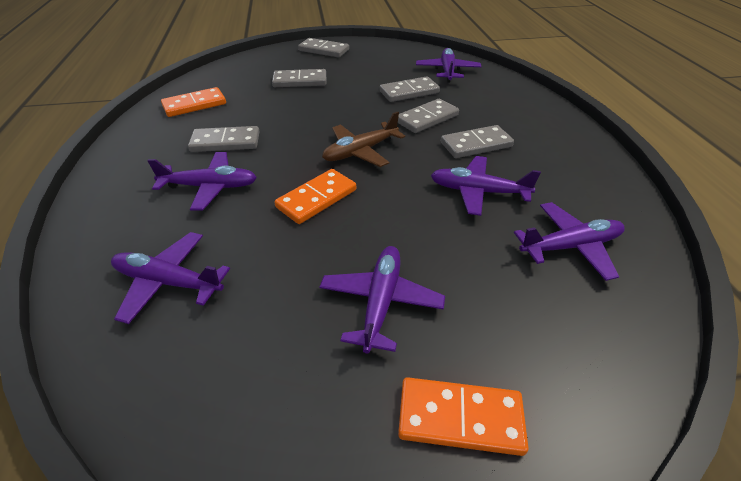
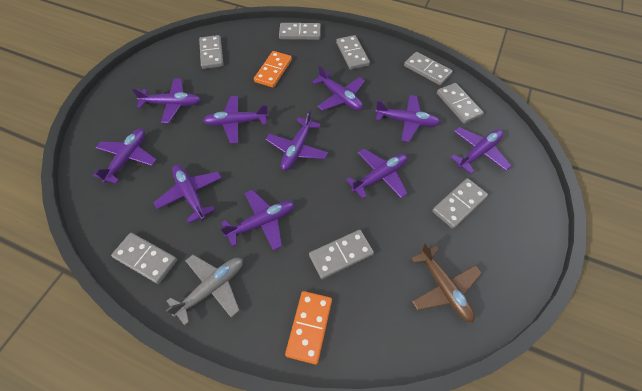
grey domino: [188,126,260,152] [272,69,326,87] [298,38,349,58] [379,76,440,102] [398,99,459,133] [441,125,514,158] = 6 -> [111,233,177,284] [199,35,224,69] [279,23,321,40] [309,230,374,279] [336,35,370,70] [404,52,453,85] [432,178,488,229] [437,83,484,124] = 8
grey plane: none = 0 -> [166,255,243,326] = 1
orange domino: [161,87,226,117] [274,169,356,224] [398,377,529,456] = 3 -> [254,51,292,88] [285,291,332,365] = 2
purple plane: [111,232,230,324] [147,152,257,211] [320,246,445,354] [416,48,482,83] [431,156,541,216] [514,202,625,281] = 6 -> [93,129,157,184] [132,79,201,123] [153,165,222,223] [203,96,269,144] [220,190,295,251] [266,110,328,170] [312,65,365,111] [346,149,408,199] [375,95,440,142] [450,127,511,174] = 10

